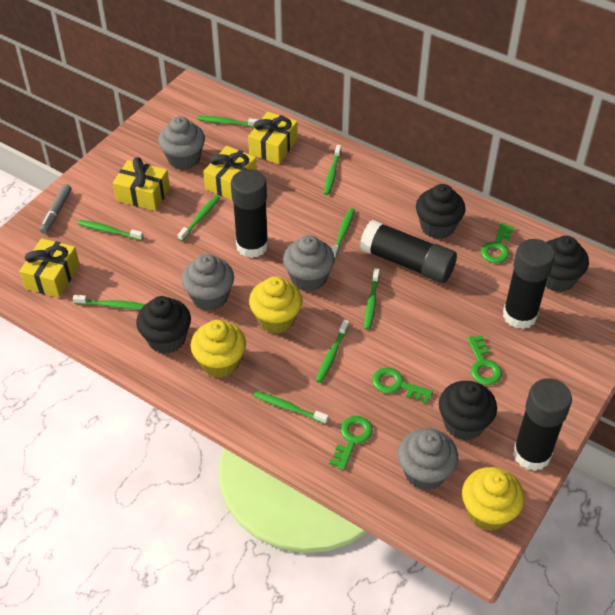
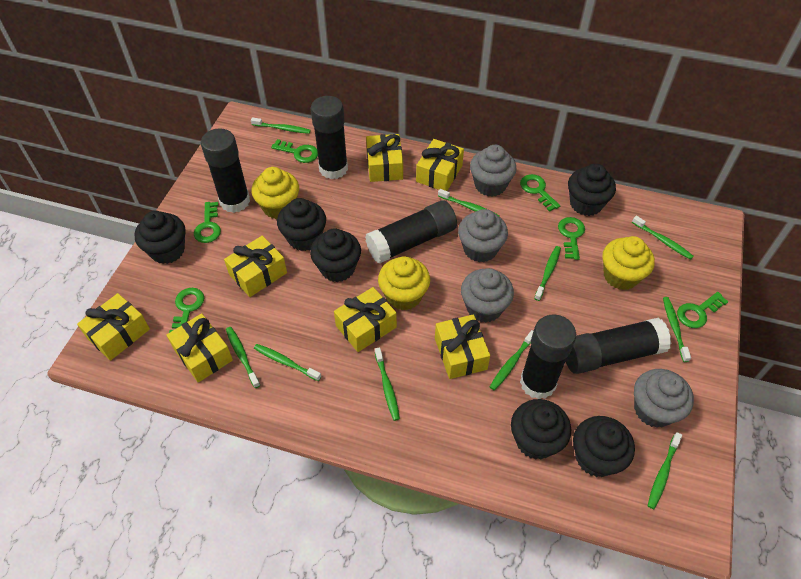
black cupcake: [136,296,191,354] [416,184,466,239] [439,381,497,441] [545,236,589,292] = 4 -> [134,211,186,264] [277,198,326,251] [310,229,361,282] [511,399,571,460] [568,164,616,216] [573,416,635,477] = 6
black glue stick: [231,169,269,258] [360,220,457,283] [503,239,555,329] [513,378,572,471] = 4 -> [201,128,250,213] [311,96,348,179] [365,200,457,263] [520,314,576,399] [565,318,671,374] = 5
green key: [329,416,373,470] [372,368,433,404] [467,335,502,385] [481,223,514,263] = 4 -> [169,288,204,333] [194,202,221,243] [271,139,318,163] [520,174,560,212] [558,217,585,260] [677,292,728,328] = 6
green toothbrush: [73,295,145,310] [78,220,143,240] [178,195,221,241] [197,116,259,127] [253,391,329,424] [316,320,349,383] [324,145,341,195] [332,208,355,259] [364,268,380,330] = 9 -> [226,327,260,388] [251,117,311,134] [254,344,321,381] [375,347,400,421] [438,189,500,216] [490,330,533,390] [534,246,561,301] [632,216,694,260] [648,432,682,509] [663,297,691,362] = 10
grey marker: [40,184,71,234] = 1 -> none = 0
yellow gift: [20,238,80,298] [113,157,170,211] [203,146,257,200] [248,112,298,164] = 4 -> [77,293,150,361] [166,313,233,382] [224,236,287,297] [334,287,397,352] [366,134,403,182] [416,139,464,191] [435,315,490,379] = 7

